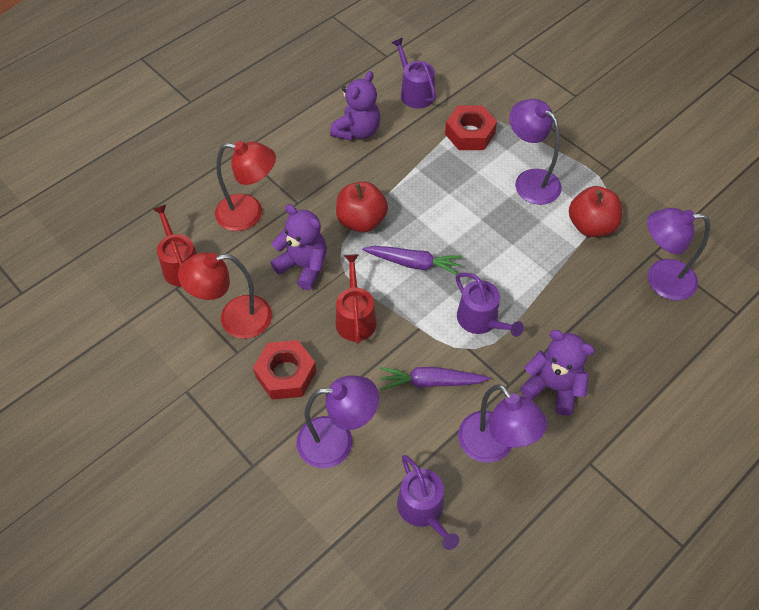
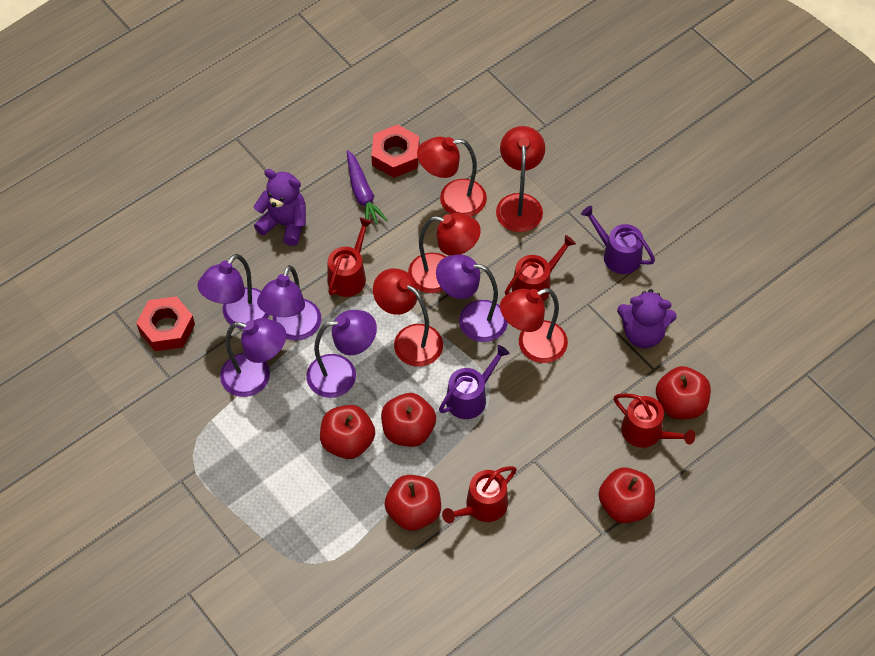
purple carrot: [362,246,462,275] [380,367,490,390] = 2 -> [347,150,388,227] = 1
purple lamp: [296,376,379,468] [458,384,548,463] [509,99,562,205] [647,208,710,301] = 4 -> [198,254,269,329] [220,318,286,397] [257,265,321,340] [306,310,377,398] [436,254,508,342] = 5
purple teddy bear: [271,204,327,290] [330,71,380,141] [520,330,595,416] = 3 -> [253,169,306,246] [617,289,677,348] = 2
purple watering can: [392,38,436,109] [397,455,459,550] [456,273,524,337] = 3 -> [439,345,510,419] [581,206,655,274] = 2
red apple: [336,181,388,233] [569,186,622,237] = 2 -> [320,405,375,459] [381,393,436,447] [385,475,441,530] [598,467,655,523] [656,366,711,419] = 5
red lamp: [178,252,272,339] [215,141,276,231] = 2 -> [373,268,443,367] [408,213,481,293] [417,137,487,217] [496,126,545,232] [500,288,568,363] = 5
red watering can: [153,205,197,287] [335,254,377,344] = 2 -> [327,218,372,297] [442,466,517,523] [505,235,576,302] [614,393,695,448] = 4

